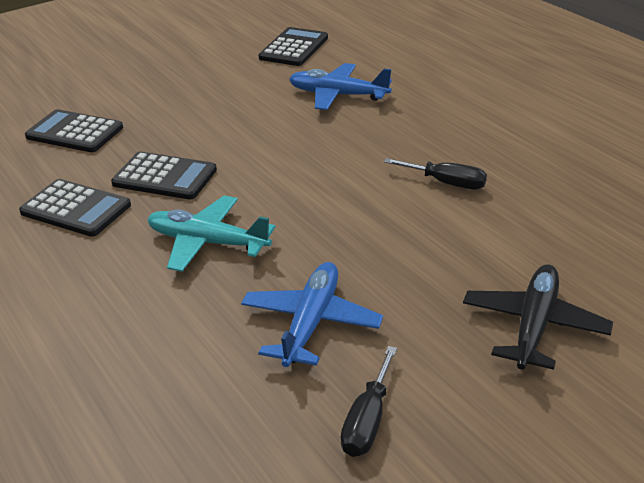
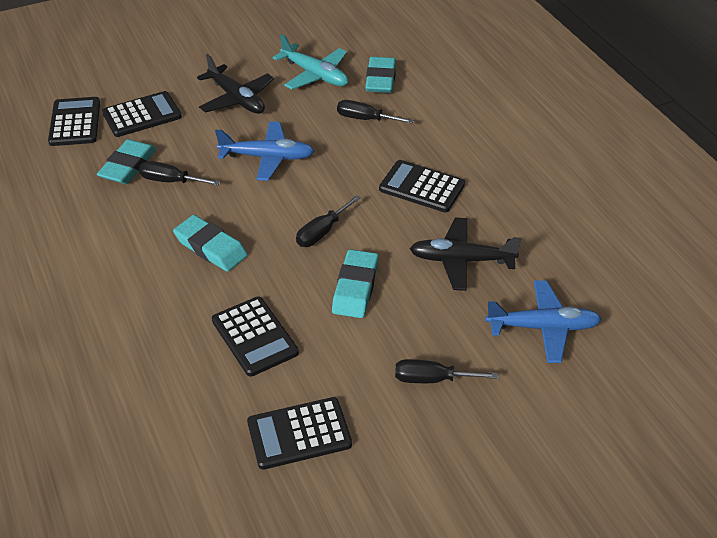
black calculator: [19,179,131,237] [25,109,123,152] [111,152,217,200] [259,27,328,66] = 4 -> [48,97,100,146] [102,91,182,137] [212,296,299,377] [247,397,352,470] [379,160,465,212] = 5
black plane: [463,264,613,370] = 1 -> [197,54,274,114] [410,217,521,291] = 2
black screwdriver: [340,346,397,457] [384,158,487,189] = 2 -> [139,161,221,186] [296,195,361,247] [337,100,414,124] [395,359,498,383] = 4
turquoise eraser: none = 0 -> [97,139,157,184] [173,215,248,272] [332,249,379,318] [365,57,396,93] = 4

